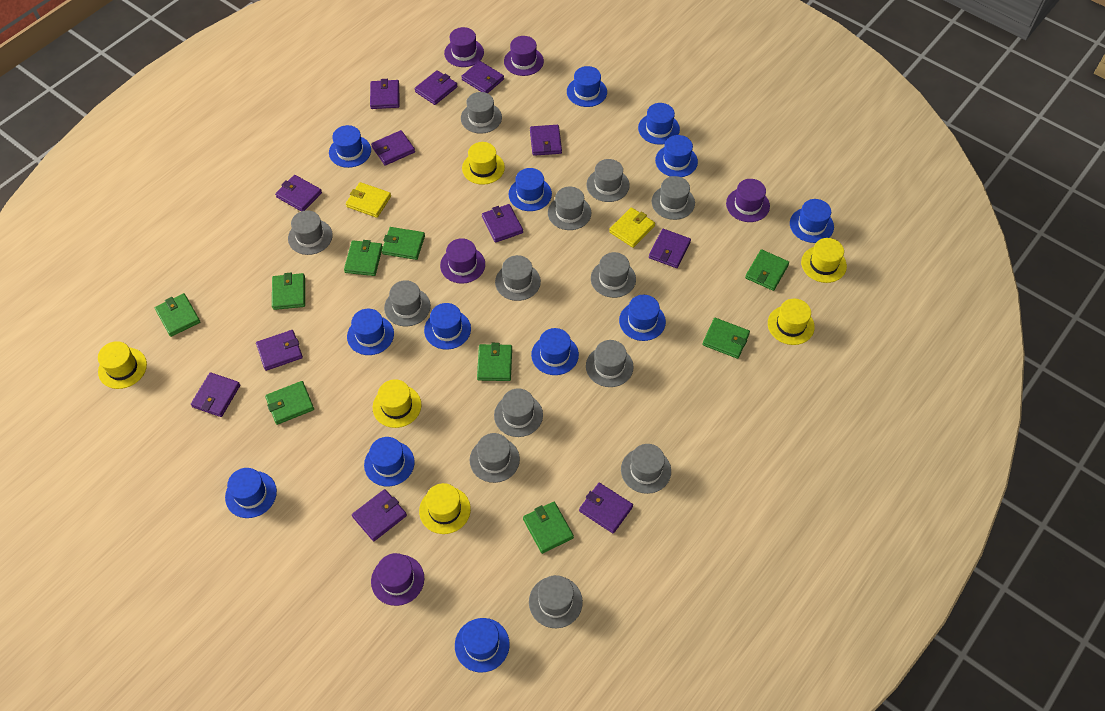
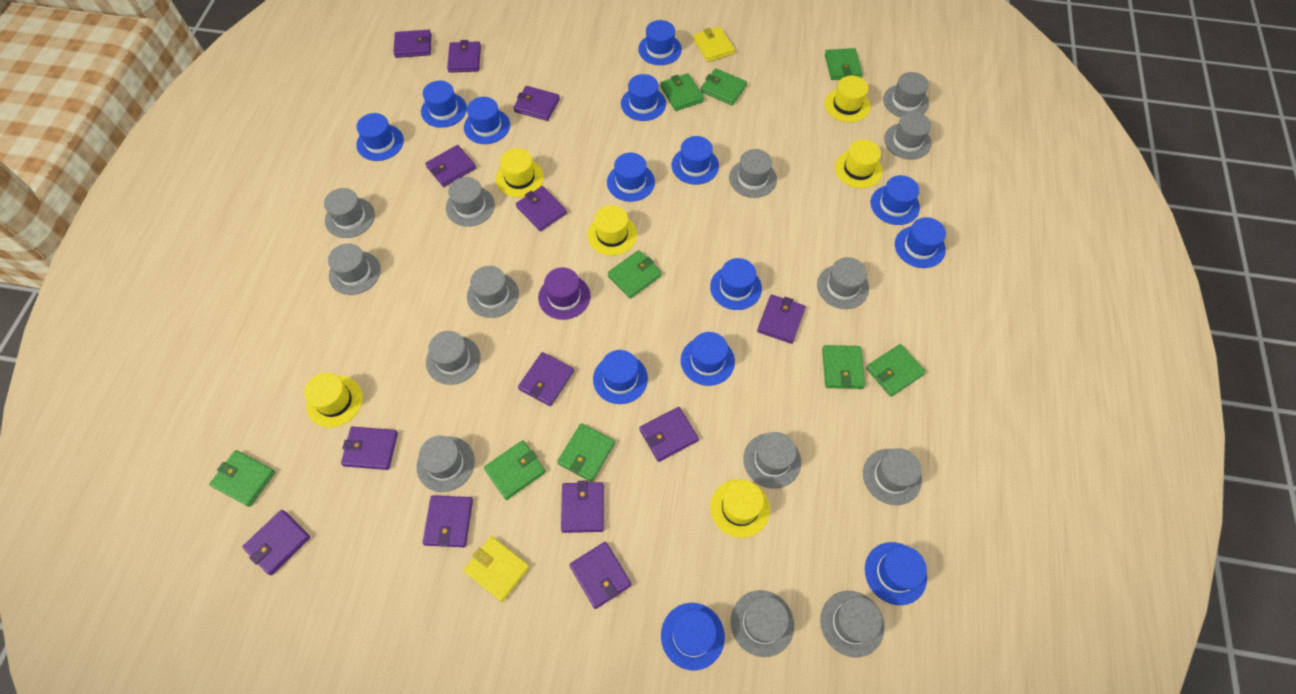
blue hat: [225,468,277,518] [329,125,371,168] [347,309,394,355] [364,437,415,487] [424,303,471,350] [455,618,510,673] [509,168,552,211] [531,328,579,375] [567,66,607,107] [619,295,666,341] [638,103,680,145] [655,135,698,177] [790,199,834,243] = 13 -> [356,113,404,161] [421,81,467,128] [464,97,510,144] [593,350,648,404] [607,153,655,202] [621,74,666,121] [638,20,682,65] [661,603,725,671] [672,136,719,185] [681,332,735,386] [710,258,762,310] [865,542,927,605] [871,175,920,225] [895,217,946,268] = 14
grey hat: [288,210,333,255] [384,280,431,327] [461,92,502,134] [470,433,520,483] [494,388,543,437] [495,255,541,301] [529,575,583,628] [548,186,591,230] [586,340,634,387] [587,159,630,202] [591,252,636,298] [621,444,671,494] [652,176,695,220] = 13 -> [324,188,375,238] [328,243,381,295] [416,435,475,492] [426,331,481,385] [446,177,495,227] [467,266,519,318] [729,149,777,198] [731,590,794,657] [743,432,801,489] [817,257,869,309] [820,591,884,658] [863,448,922,505] [883,72,929,117] [884,112,931,160] = 14
purple hat: [371,553,424,606] [440,238,485,284] [444,27,484,67] [504,36,544,76] [726,179,770,222] = 5 -> [538,267,590,320] = 1
purple wallet: [191,372,240,417] [256,330,303,371] [275,175,322,211] [352,489,407,541] [370,79,399,109] [371,130,415,166] [415,70,457,105] [461,61,504,93] [482,204,523,243] [530,125,562,156] [579,483,633,533] [649,229,691,268] = 12 -> [242,510,310,575] [341,427,398,470] [393,30,431,58] [423,495,473,547] [425,145,476,187] [447,40,481,73] [513,86,560,121] [516,186,567,231] [518,352,574,406] [561,481,604,533] [569,542,631,609] [639,407,699,462] [757,294,806,344] = 13

